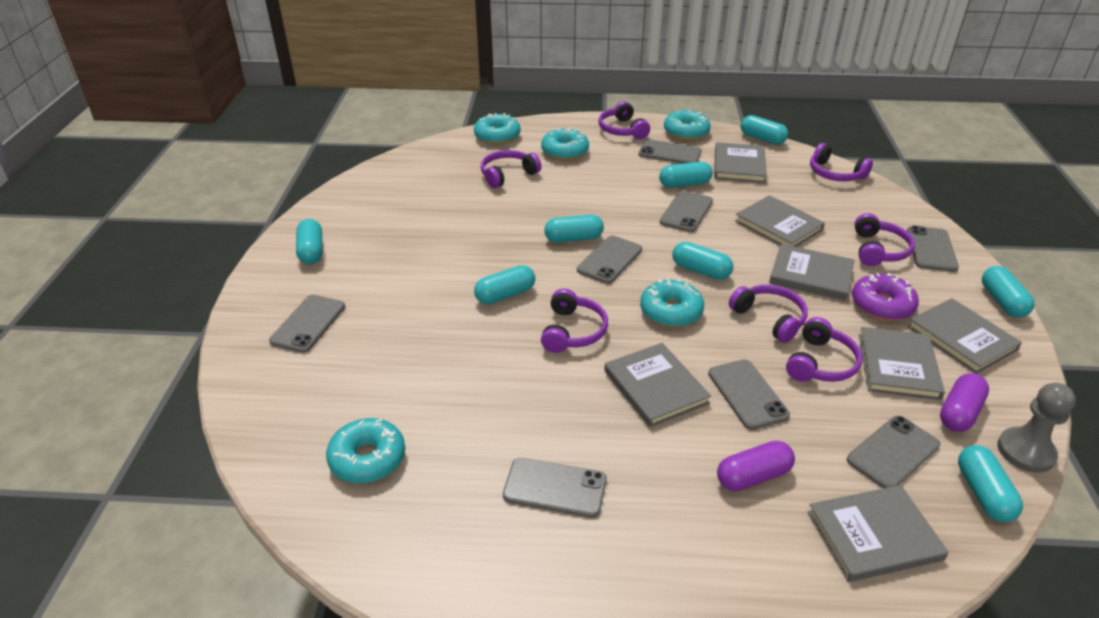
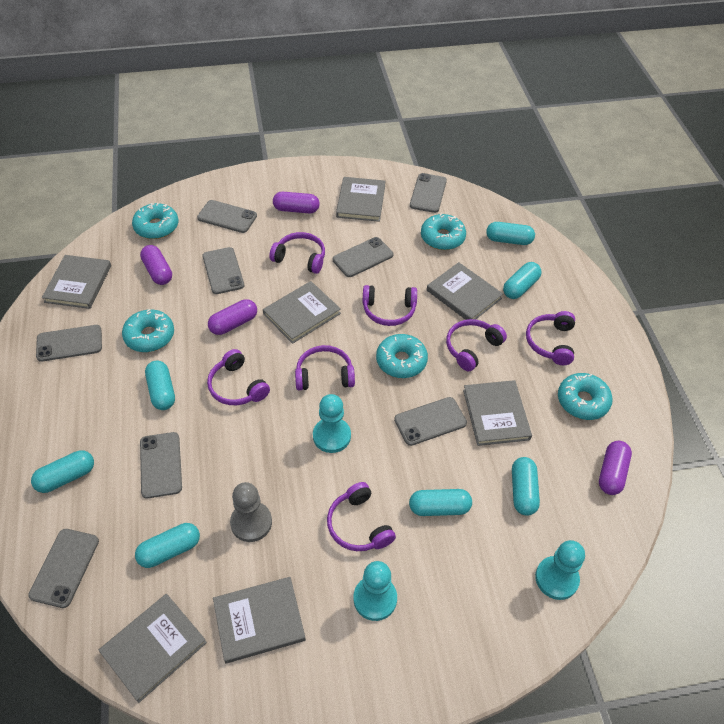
purple capsule: [717,441,795,491] [940,373,989,432] = 2 -> [140,245,172,285] [208,299,257,335] [273,192,320,213] [599,441,632,495] = 4
purple donut: [852,273,919,321] = 1 -> none = 0
turquoise capsule: [296,219,322,264] [474,265,535,304] [544,215,604,243] [659,162,713,188] [672,242,733,280] [741,115,788,145] [958,445,1023,522] [982,266,1034,317] = 8 -> [31,450,94,493] [135,523,200,568] [145,361,175,410] [409,489,472,516] [486,222,535,245] [503,262,542,299] [512,457,540,516] = 7
turquoise pawn: none = 0 -> [313,394,351,453] [353,561,397,621] [535,540,585,600] = 3

